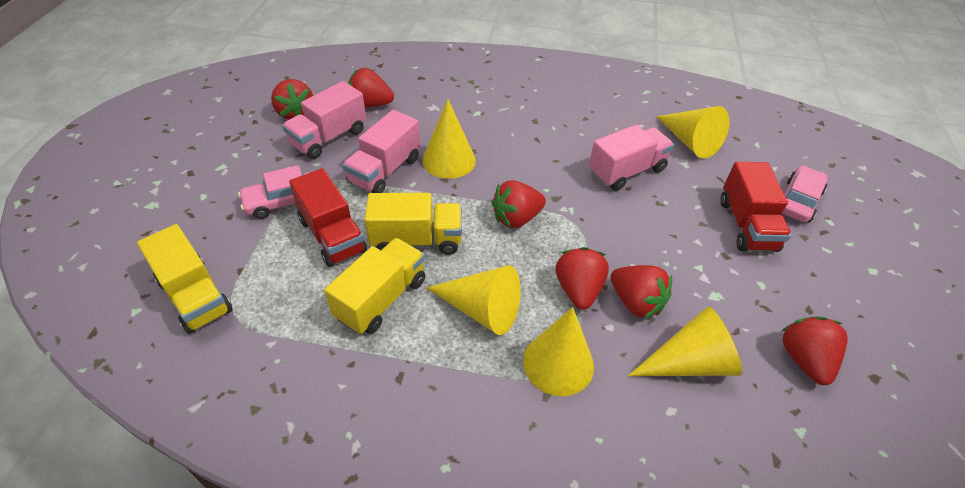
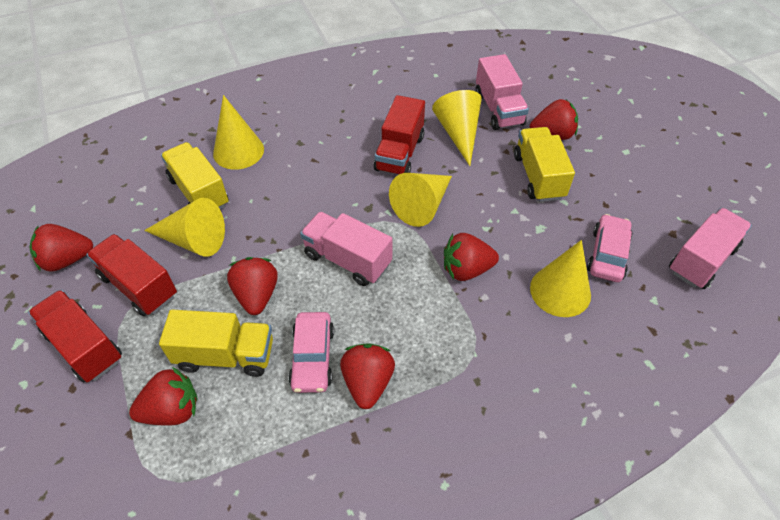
red truck: [289,168,367,267] [720,162,791,252] = 2 -> [28,290,122,382] [86,234,177,316] [374,95,425,175] = 3

